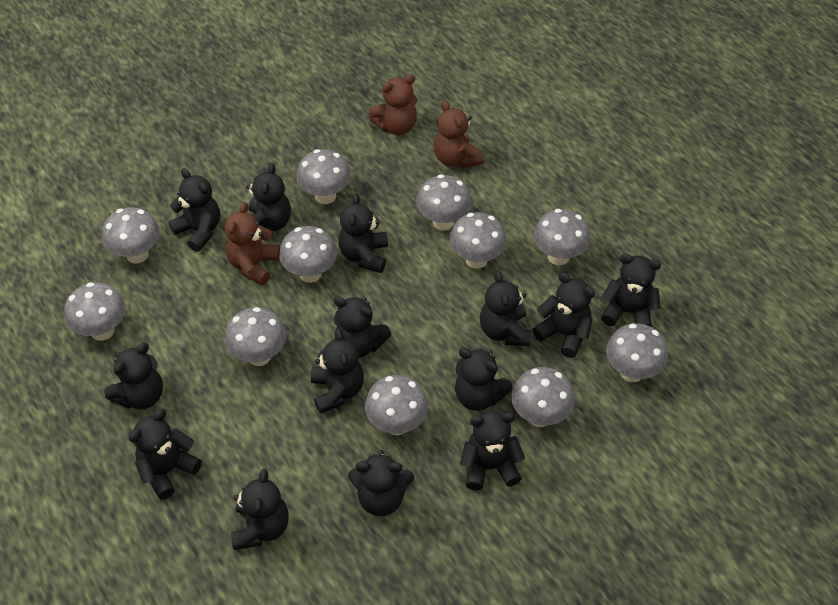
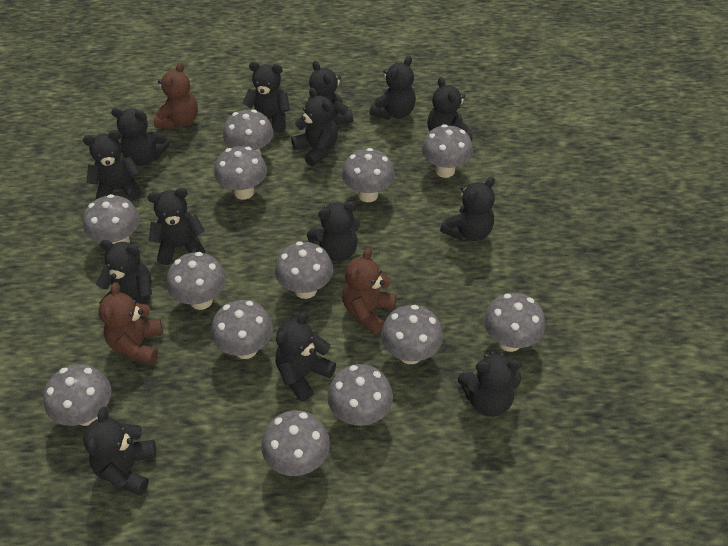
grey mushroom: [65,282,126,341] [102,207,160,264] [225,307,286,366] [279,226,337,283] [296,149,351,204] [365,375,428,435] [416,174,472,231] [449,212,507,269] [511,367,575,427] [533,209,591,266] [606,323,668,382] = 11 -> [43,364,111,426] [83,194,140,244] [167,252,226,310] [211,300,273,359] [214,146,267,200] [223,110,274,155] [261,410,330,476] [275,241,333,299] [327,364,393,426] [342,148,395,202] [381,305,443,364] [422,124,473,178] [484,293,545,352] = 13

